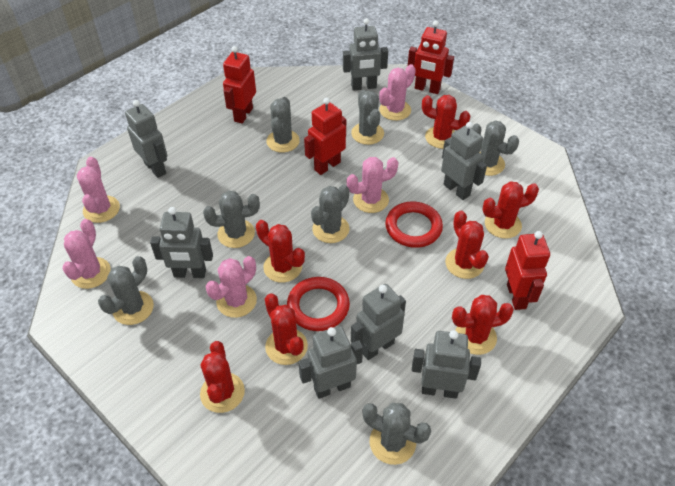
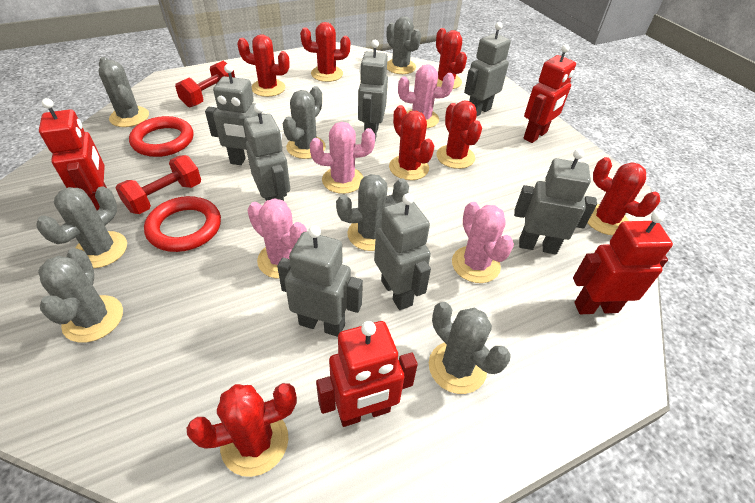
pink cactus: [63,219,111,289] [77,157,120,223] [206,256,257,318] [347,157,399,213] [379,64,416,121] = 5 -> [247,198,307,279] [310,122,375,194] [398,64,455,128] [452,202,514,283] = 4
red dumbbell: none = 0 -> [115,155,201,214] [175,61,235,107] = 2

